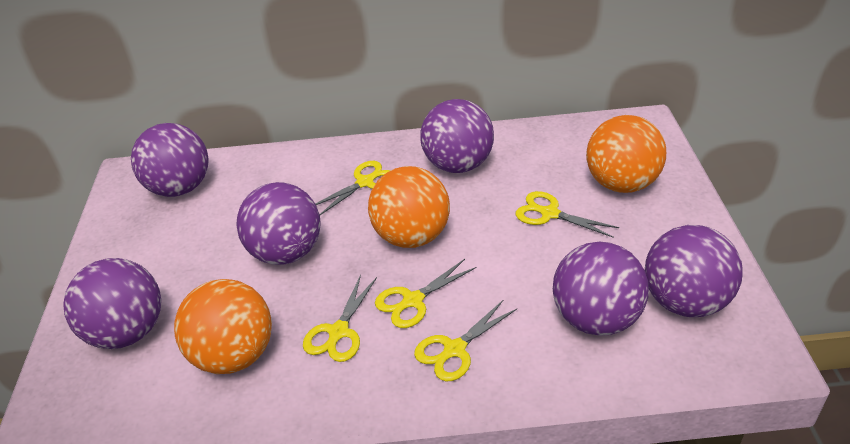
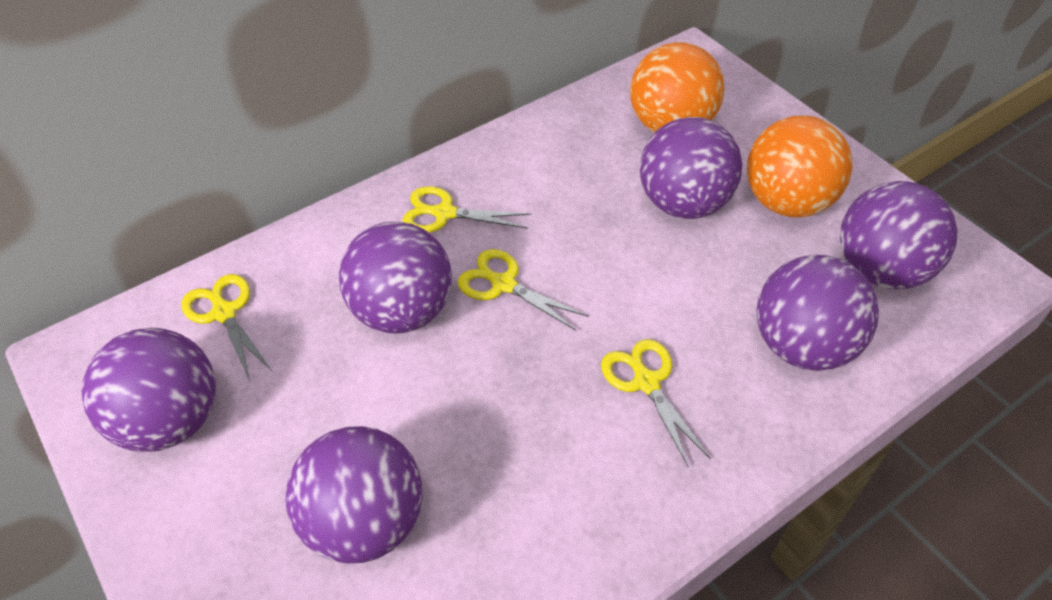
orange ball: [174,279,272,374] [368,166,450,248] [586,115,666,193] = 3 -> [630,42,725,132] [747,115,853,217] = 2
yellow scissors: [303,275,377,362] [316,161,391,215] [375,259,477,328] [414,300,517,381] [516,191,619,238] = 5 -> [181,274,273,381] [403,186,531,232] [458,249,588,331] [601,339,711,468] = 4

